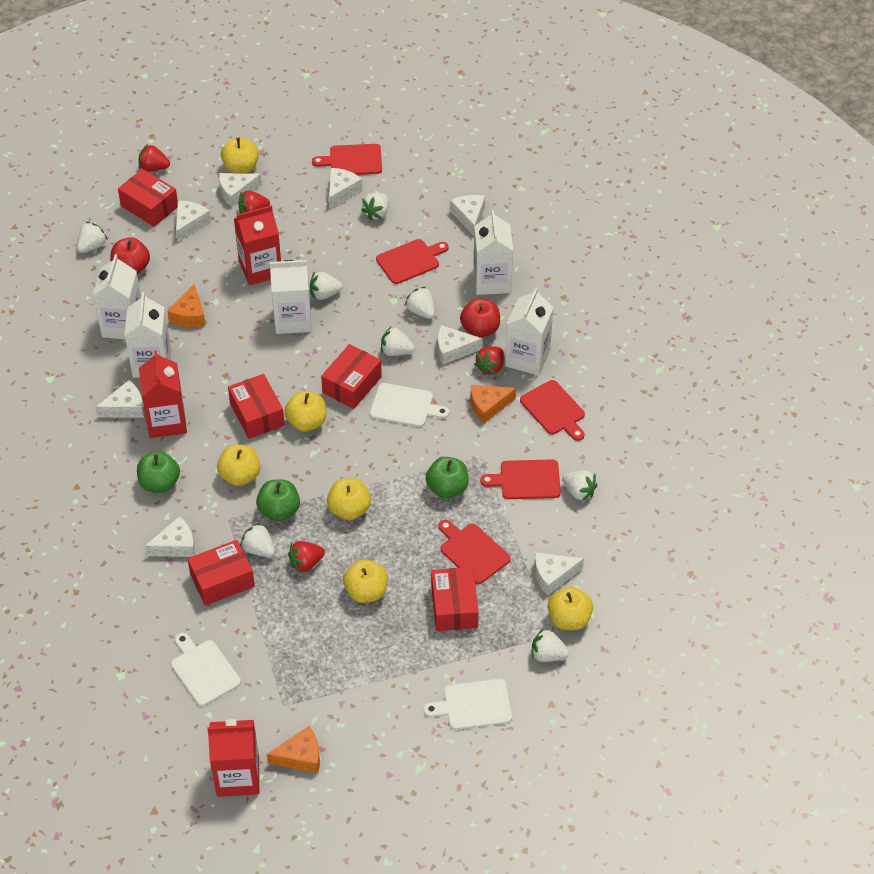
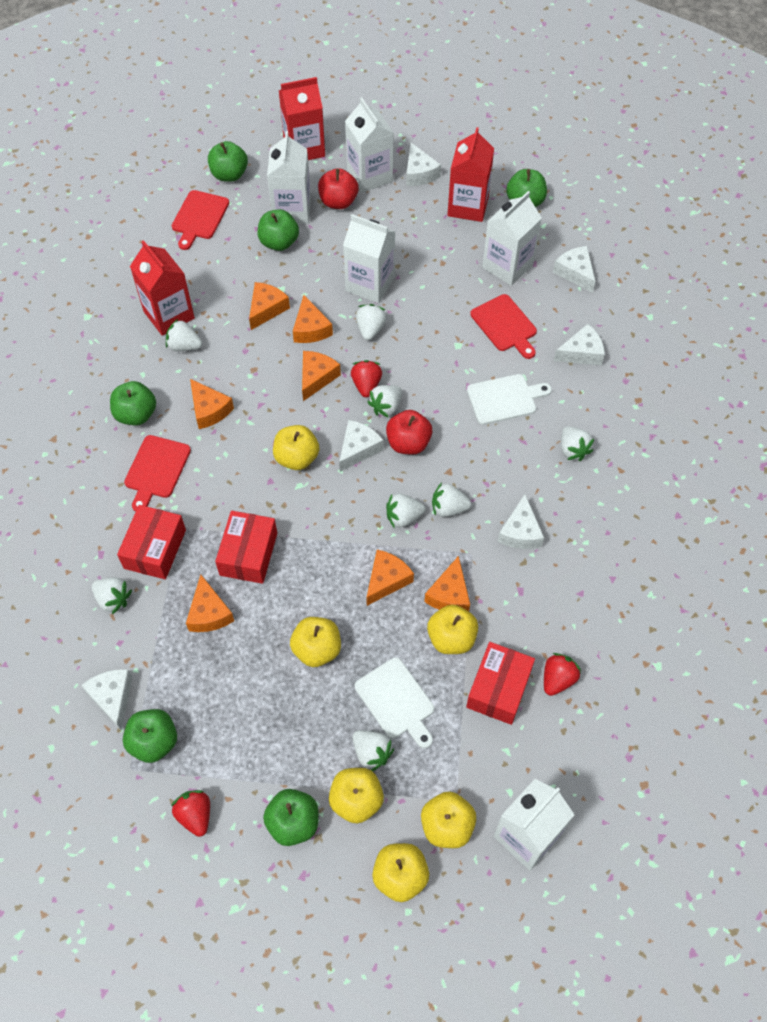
green apple: [137,451,180,493] [256,479,300,521] [426,457,469,498] = 3 -> [110,381,156,425] [123,709,177,763] [208,141,248,182] [258,209,299,251] [263,789,318,846] [506,169,547,207] = 6
orange cheese: [168,284,206,327] [267,726,320,773] [471,385,516,423] = 3 -> [186,574,234,632] [190,379,234,429] [249,282,290,330] [293,295,333,343] [302,351,341,401] [366,550,414,606] [424,556,470,611] = 7
red box: [118,169,178,227] [188,540,255,606] [228,374,285,439] [321,344,382,409] [431,567,479,631] = 5 -> [117,505,186,579] [215,511,277,584] [466,642,535,725] = 3
red cutting board: [312,144,382,175] [376,239,449,284] [439,520,511,584] [480,459,561,499] [520,380,585,441] = 5 -> [124,435,191,512] [172,190,229,250] [470,294,537,359] = 3
red strawberry: [138,144,170,171] [238,191,270,214] [288,541,325,573] [474,346,504,375] = 4 -> [171,790,210,837] [351,360,382,398] [544,653,581,696] = 3
white cheese: [96,380,144,418] [145,516,195,557] [176,201,211,242] [219,173,262,207] [329,168,363,209] [438,325,483,365] [450,195,485,236] [535,552,584,595] = 8 -> [81,669,132,731] [339,420,383,472] [406,143,441,186] [498,494,544,549] [553,246,596,293] [554,324,605,365] = 6
white cutting board: [171,633,241,706] [370,383,449,427] [424,679,512,730] = 3 -> [355,658,434,748] [467,374,552,425] = 2

